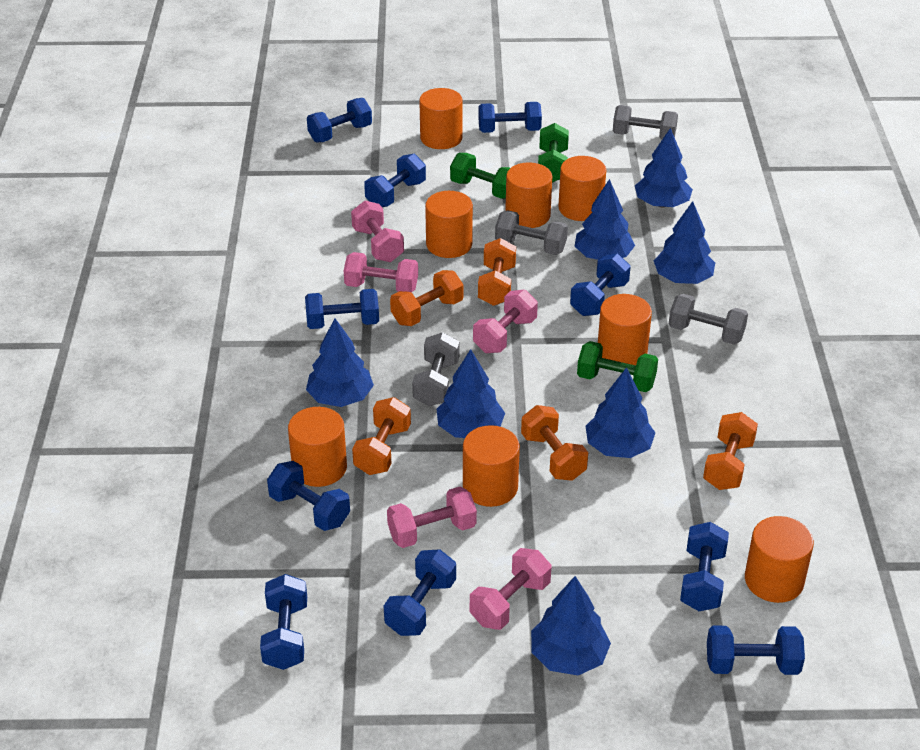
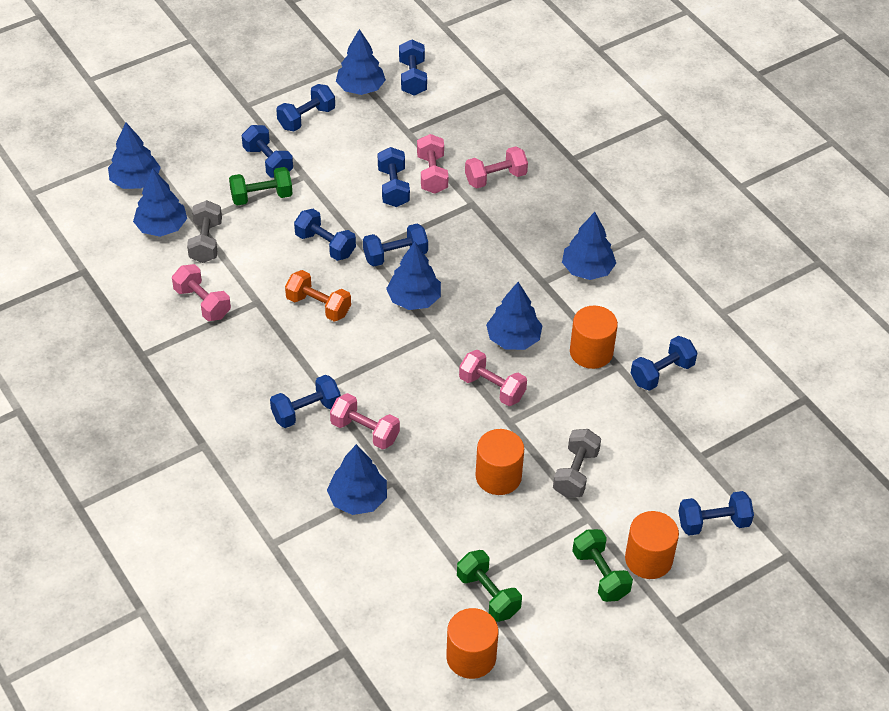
blue dumbbell: [260,574,307,670] [267,461,350,531] [305,289,379,329] [307,98,372,143] [364,154,426,207] [384,549,456,636] [478,102,542,133] [570,254,631,316] [680,522,729,611] [707,626,805,675] = 10 -> [242,125,293,178] [270,375,341,428] [276,84,335,131] [294,209,356,261] [363,223,428,267] [378,147,410,207] [399,39,427,96] [630,336,698,391] [678,491,754,536] = 9
grey dumbbell: [412,332,459,407] [495,210,568,255] [613,105,678,140] [669,294,748,345] = 4 -> [187,200,222,263] [553,429,601,498] = 2
orange cylinder: [288,407,347,487] [419,88,463,149] [425,191,473,258] [463,425,520,507] [505,162,552,228] [558,156,606,221] [598,294,652,365] [745,516,814,603] = 8 -> [446,608,498,679] [476,429,524,495] [570,306,618,369] [625,511,679,579] = 4
orange dumbbell: [352,397,411,475] [390,270,463,326] [478,238,516,306] [521,405,588,481] [703,412,758,490] = 5 -> [285,270,351,322] = 1

